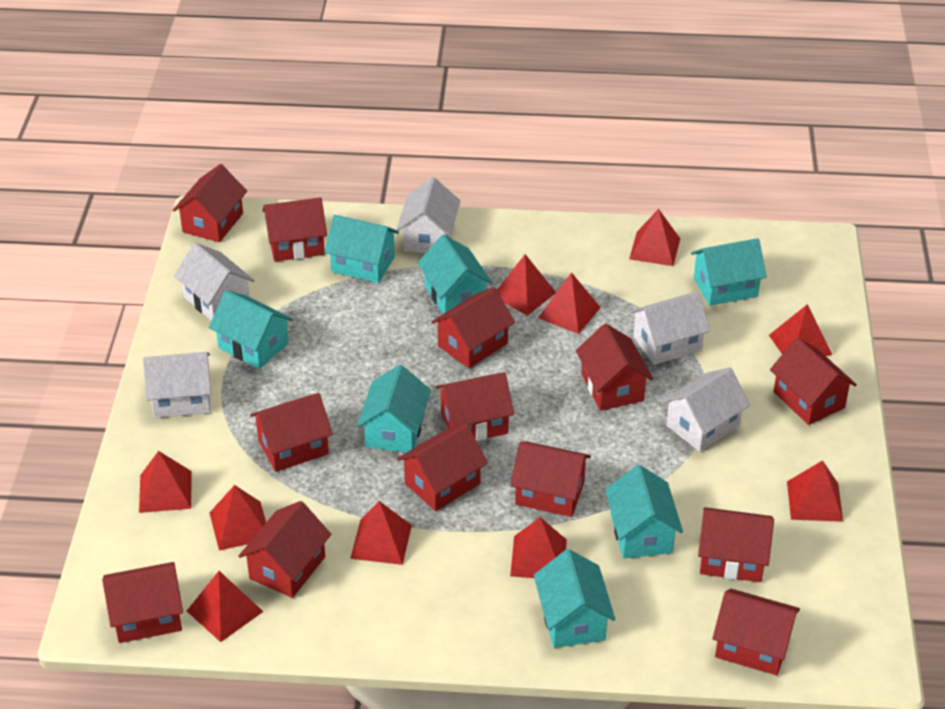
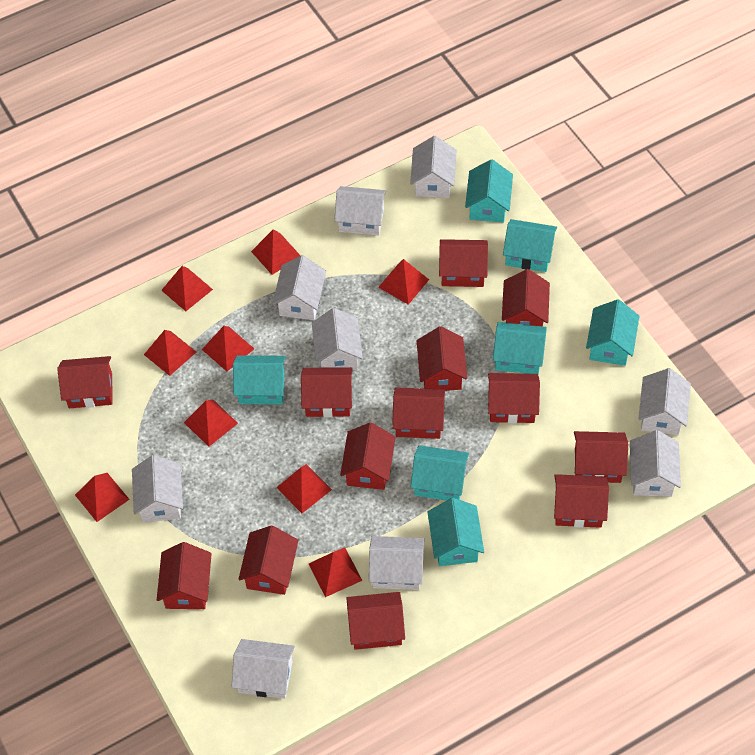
red pyramid: [139,451,192,513] [187,571,264,642] [210,485,266,551] [350,501,412,565] [497,254,556,316] [510,517,567,578] [538,272,601,334] [629,209,680,266] [769,304,833,356] [787,460,843,522] = 10 -> [75,473,130,522] [144,330,196,376] [161,266,213,311] [184,400,238,447] [202,326,254,371] [251,229,301,275] [276,464,332,513] [309,548,362,597] [378,259,429,305] = 9
white house: [143,352,211,418] [174,243,255,321] [397,177,460,253] [629,292,710,365] [662,367,750,452] = 5 -> [132,455,183,523] [231,639,295,699] [272,255,326,320] [312,308,363,370] [334,186,387,236] [369,536,424,590] [410,136,457,198] [630,430,681,497] [638,368,691,435] = 9

